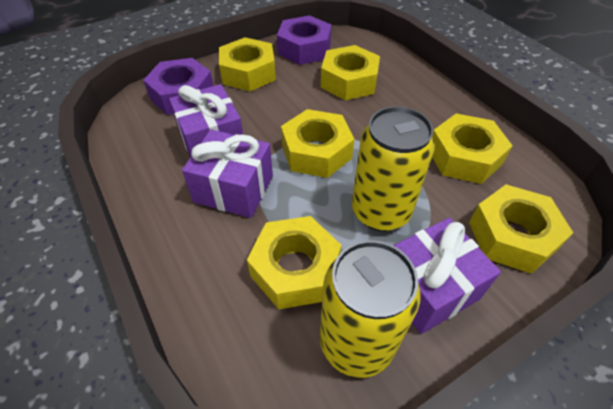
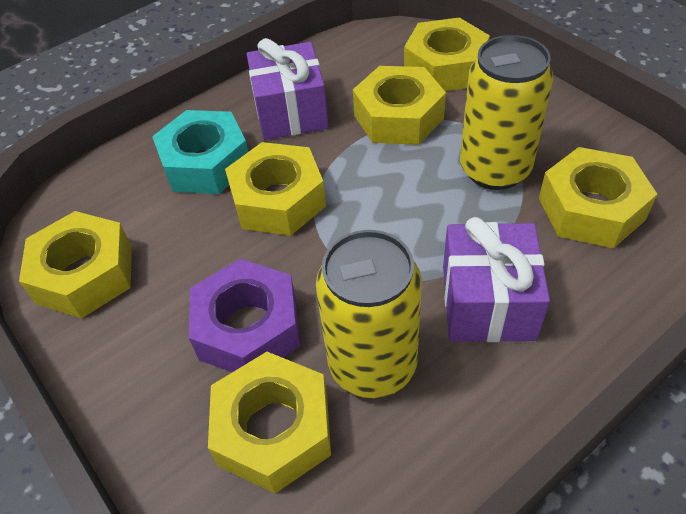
purple gift: [169,84,243,157] [182,129,273,218] [393,218,501,334] = 3 -> [247,38,329,140] [443,217,550,342] = 2
purple nut: [143,58,214,115] [277,15,332,65] = 2 -> [189,259,300,372] = 1
turquoise nut: none = 0 -> [152,110,248,194] = 1

